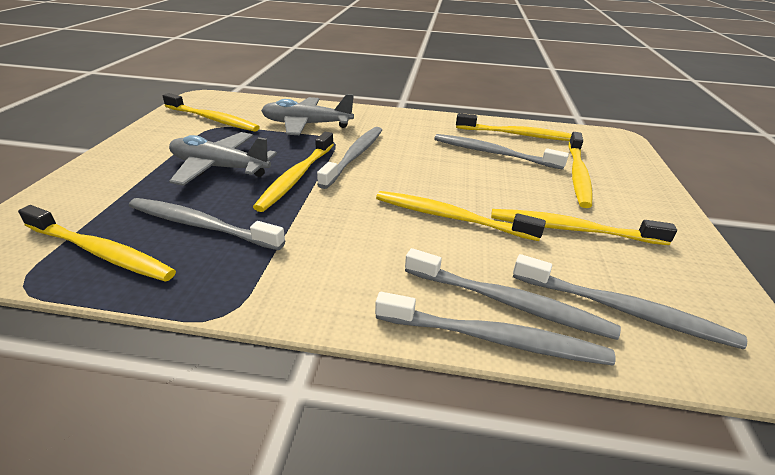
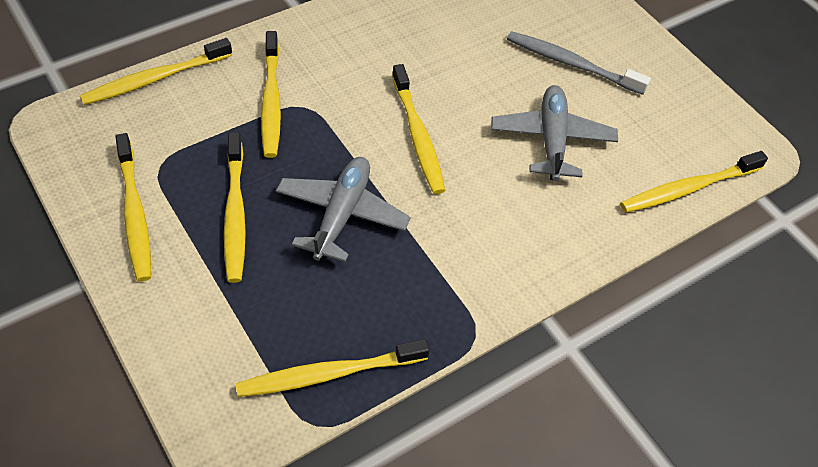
grey toothbrush: [129,198,285,250] [317,127,382,189] [375,292,615,366] [405,248,621,340] [434,134,569,170] [513,254,747,349] = 6 -> [507,31,651,95] = 1

